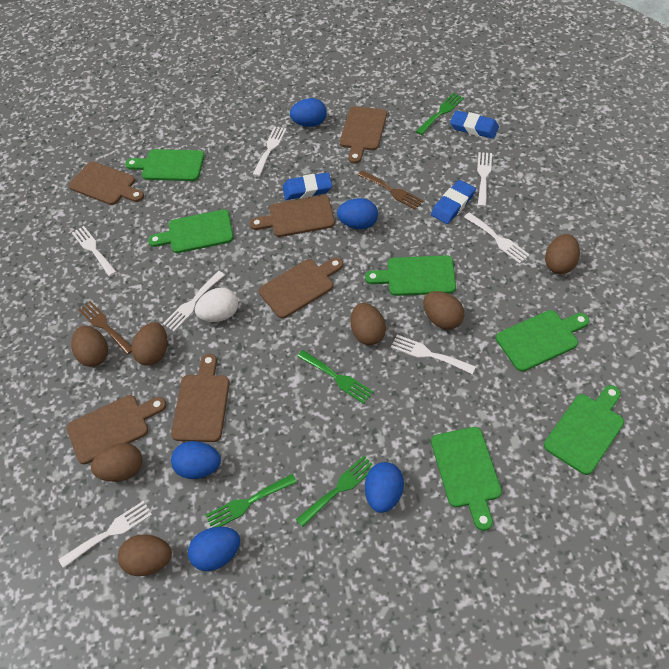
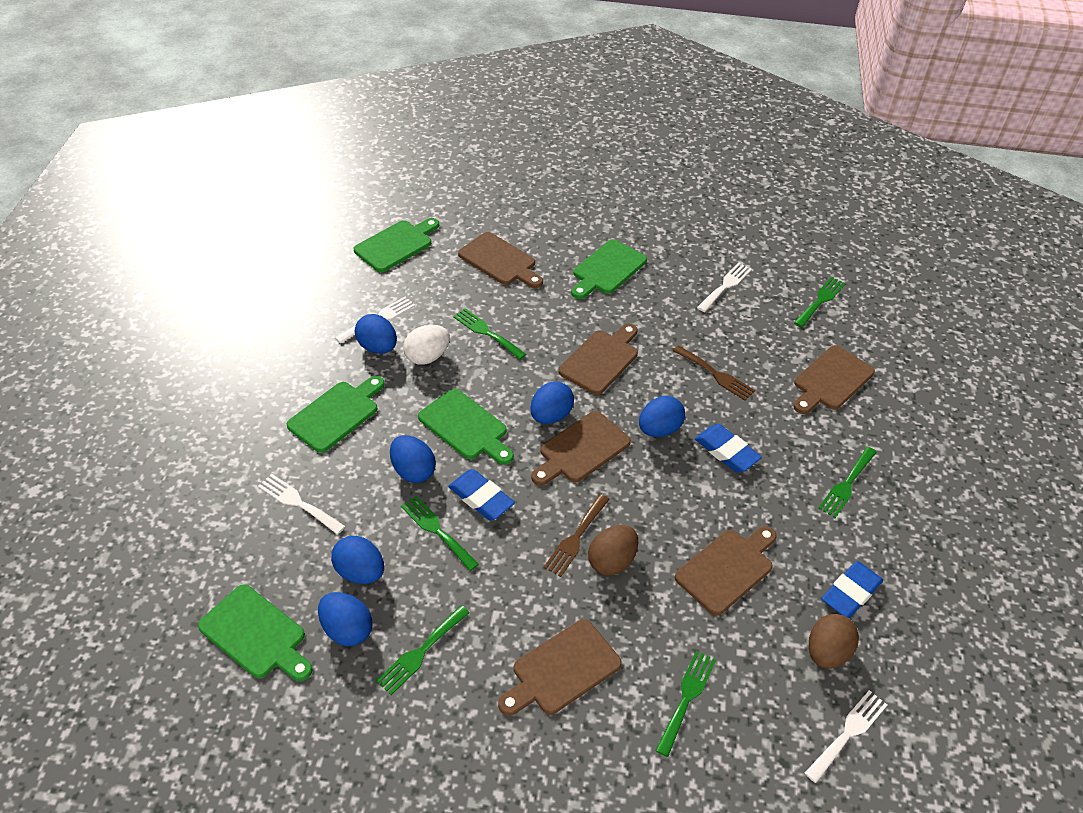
blue egg: [171,441,221,479] [188,527,240,571] [290,98,327,127] [337,198,378,229] [365,462,404,513] = 5 -> [318,592,372,646] [331,536,384,584] [355,314,397,354] [390,435,436,483] [530,381,574,424] [639,396,685,437] = 6
brown egg: [71,325,108,367] [91,443,142,482] [118,534,172,576] [131,322,168,365] [351,303,386,345] [423,291,464,330] [545,234,580,274] = 7 -> [588,525,638,576] [809,614,859,669] = 2
green cutting board: [125,149,205,181] [148,209,234,253] [365,255,456,296] [431,427,502,531] [496,310,589,372] [544,385,624,475] = 6 -> [198,584,313,681] [287,376,385,453] [354,218,439,272] [418,389,514,465] [571,239,647,299] = 5
green fork: [206,474,297,527] [296,456,373,527] [297,350,373,404] [416,93,464,135] = 4 -> [376,605,470,695] [401,496,479,571] [453,308,526,360] [655,651,716,757] [794,277,846,328] [818,447,877,518] = 6
white fork: [59,501,152,568] [72,226,117,276] [163,271,225,331] [252,126,287,177] [391,335,476,374] [464,212,530,263] [477,152,492,207] = 7 -> [258,474,345,534] [335,296,415,343] [697,263,752,312] [805,690,887,783] = 4

